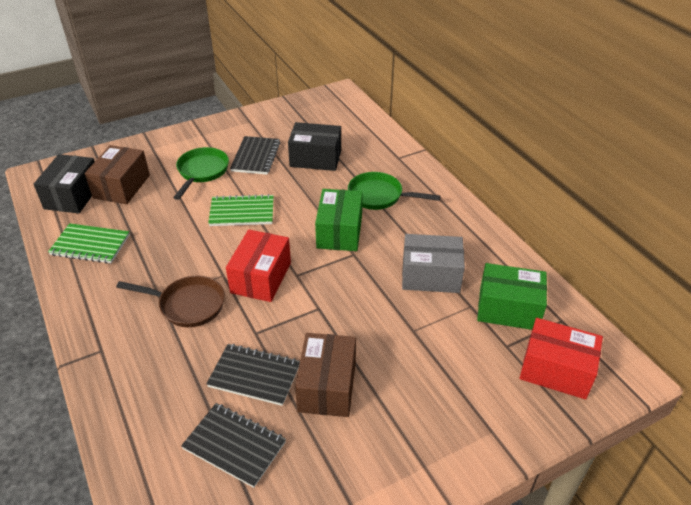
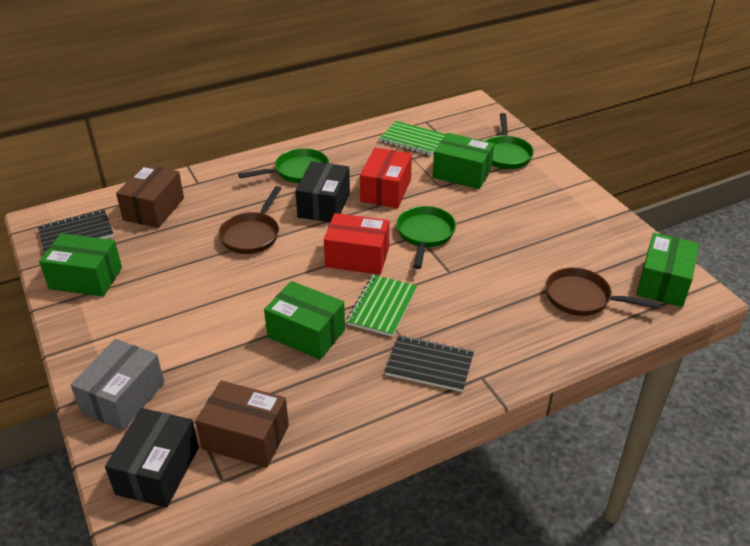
black notebook: [181,403,286,488] [206,344,300,406] [230,136,280,175] = 3 -> [38,209,114,253] [384,335,474,392] = 2
brown pan: [116,276,225,327] = 1 -> [219,186,282,254] [545,267,661,316] = 2
green box: [315,189,363,251] [477,263,547,330] = 2 -> [39,233,122,297] [264,281,345,360] [432,133,494,189] [636,233,699,307] = 4
green pan: [173,147,229,200] [348,172,441,210] = 2 -> [238,148,329,183] [397,206,456,269] [485,113,534,169] = 3

